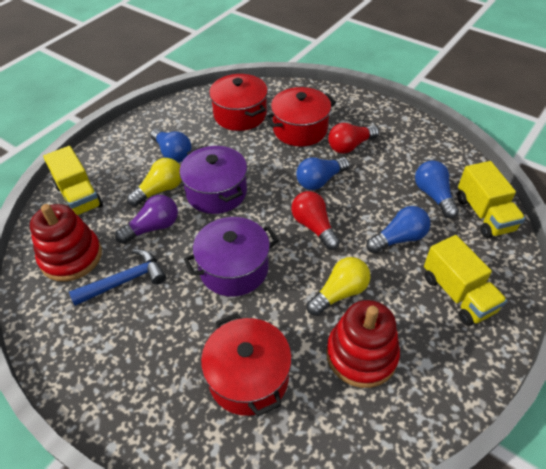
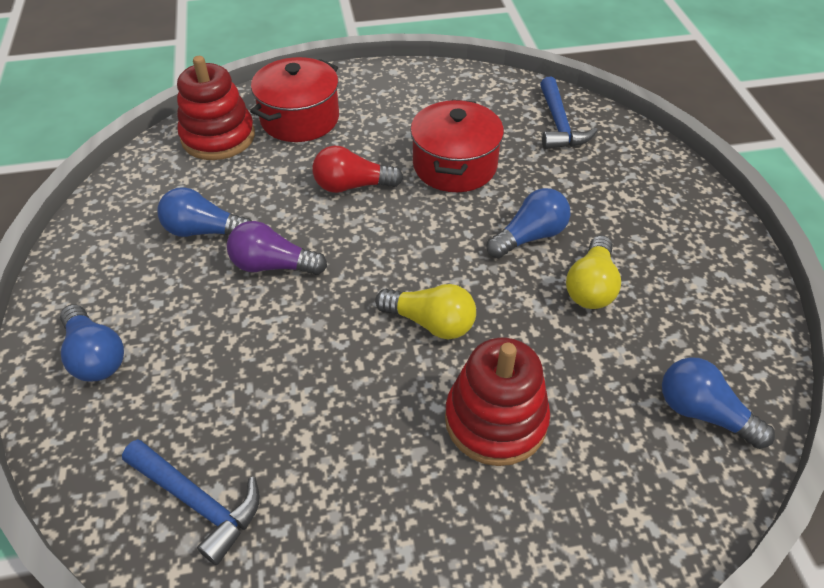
blue hammer: [69,249,166,306] = 1 -> [122,439,260,565] [540,77,598,149] = 2
purple pot: [179,146,247,214] [184,217,279,297] = 2 -> none = 0
red light bulb: [291,191,340,250] [328,123,379,154] = 2 -> [312,146,403,193] = 1
red pot: [201,313,292,416] [209,74,268,131] [265,87,336,146] = 3 -> [250,57,339,142] [410,99,504,192] = 2
yellow truck: [43,146,103,215] [424,235,507,326] [457,161,525,238] = 3 -> none = 0

